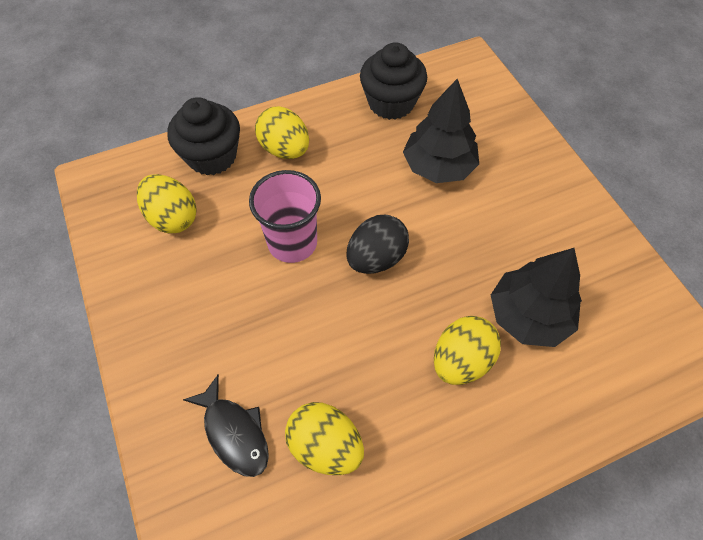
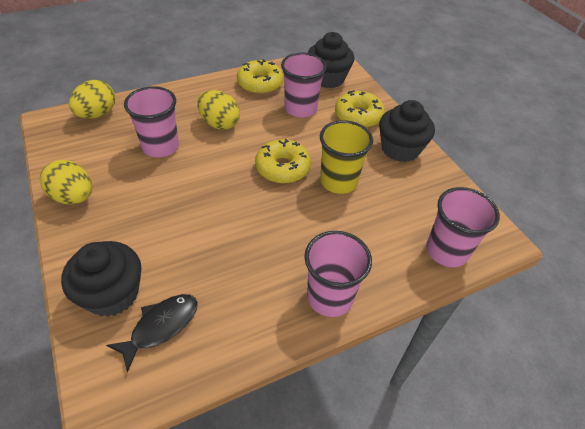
black cupcake: [167,97,240,175] [360,42,427,120] = 2 -> [61,241,141,317] [308,32,354,88] [379,100,435,162] = 3
black egg: [346,215,409,274] = 1 -> none = 0
black tree: [403,79,479,183] [491,248,582,347] = 2 -> none = 0
pink cup: [249,170,321,263] = 1 -> [124,86,179,157] [281,53,327,118] [304,231,372,317] [426,187,500,267] = 4
yellow cup: none = 0 -> [320,120,373,194] = 1
yellow donut: none = 0 -> [237,59,283,94] [255,139,311,184] [335,90,385,128] = 3
yellow egg: [137,174,197,234] [255,106,309,159] [285,402,364,475] [434,316,501,385] = 4 -> [40,160,92,204] [69,80,115,119] [197,90,240,130] = 3

